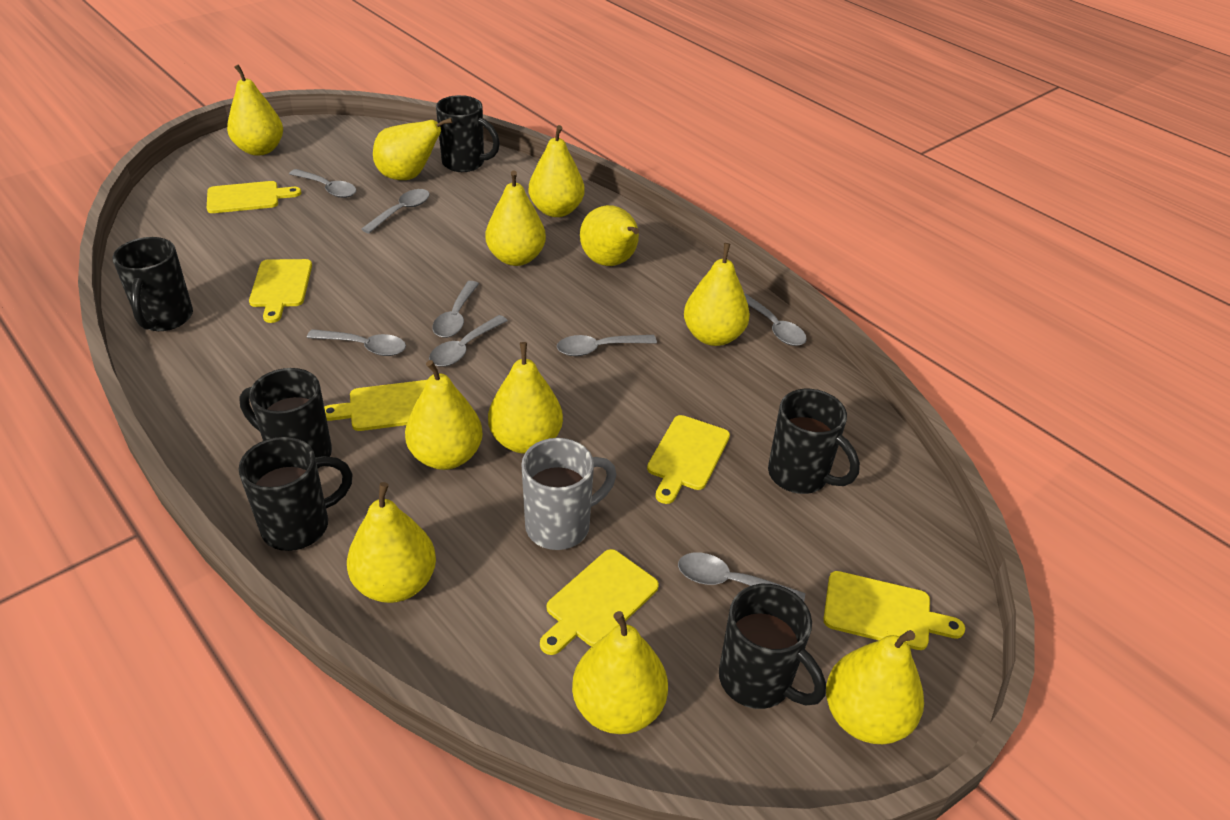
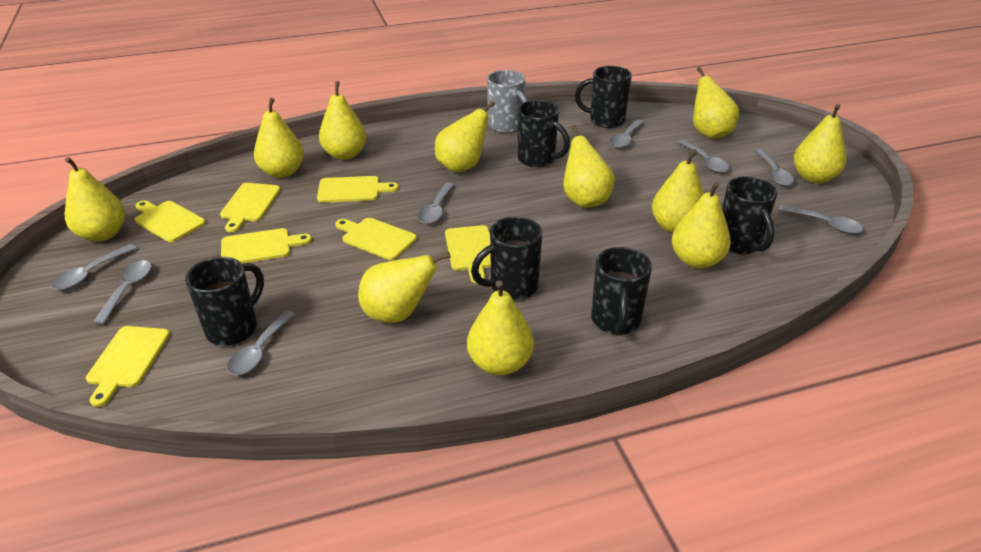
yellow cutting board: [207,181,301,213] [249,259,312,323] [324,380,427,431] [540,549,659,655] [647,415,730,504] [823,571,965,650] = 6 -> [86,326,170,407] [135,200,206,242] [220,183,280,232] [221,228,312,264] [317,176,399,203] [335,218,417,260] [445,225,491,284] = 7

